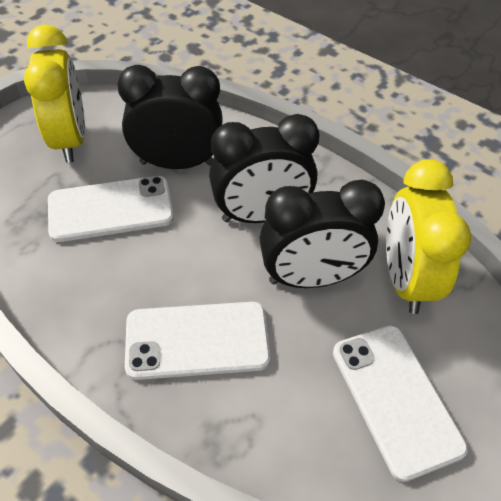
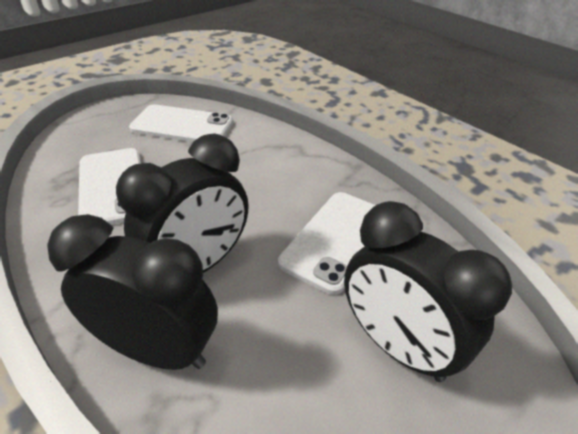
yellow clock: [24,24,85,163] [386,159,471,314] = 2 -> none = 0

